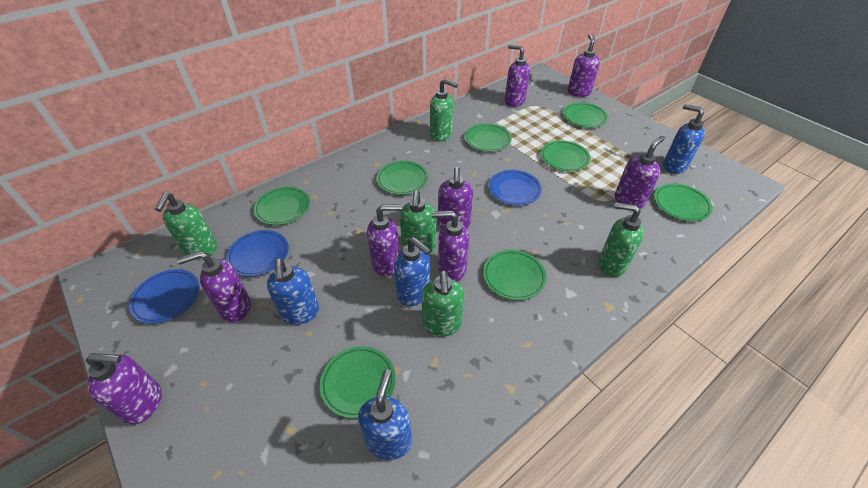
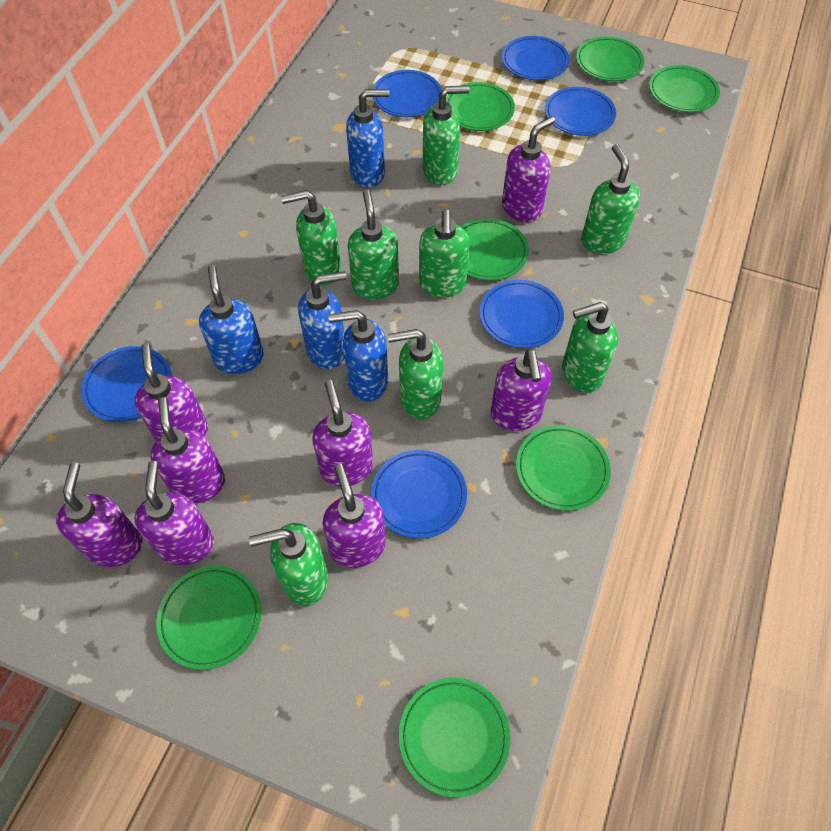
blue plate: [129,269,200,324] [226,230,289,277] [489,170,542,205] = 3 -> [81,346,172,422] [371,450,467,539] [373,70,442,117] [479,280,564,348] [502,36,570,80] [545,87,616,136] = 6
green plate: [254,187,310,225] [320,346,396,418] [377,161,428,195] [465,123,512,152] [483,250,547,300] [541,140,591,171] [563,102,608,128] [654,184,713,221] = 8 -> [156,566,261,670] [399,678,510,798] [446,82,515,131] [460,218,529,280] [516,425,611,511] [576,37,644,81] [649,65,720,112] = 7
green soap dispenser: [155,192,217,255] [400,190,436,254] [421,270,464,337] [430,78,458,142] [599,202,644,277] = 5 -> [249,523,329,606] [281,190,341,286] [348,190,399,300] [388,329,443,419] [419,210,470,298] [423,85,470,185] [562,302,618,393] [581,144,640,254] = 8

